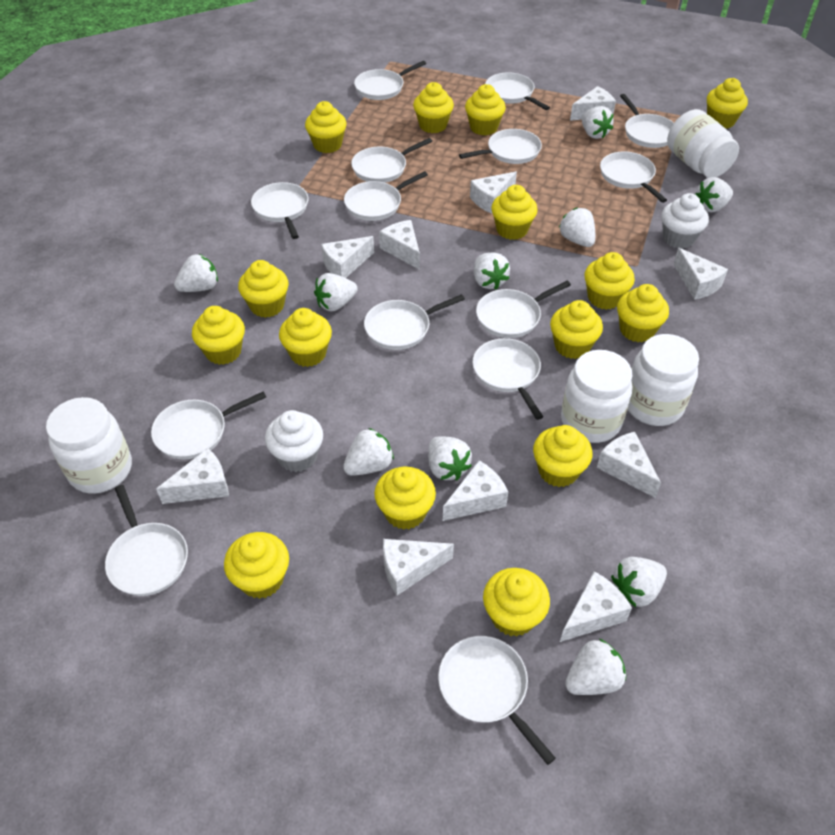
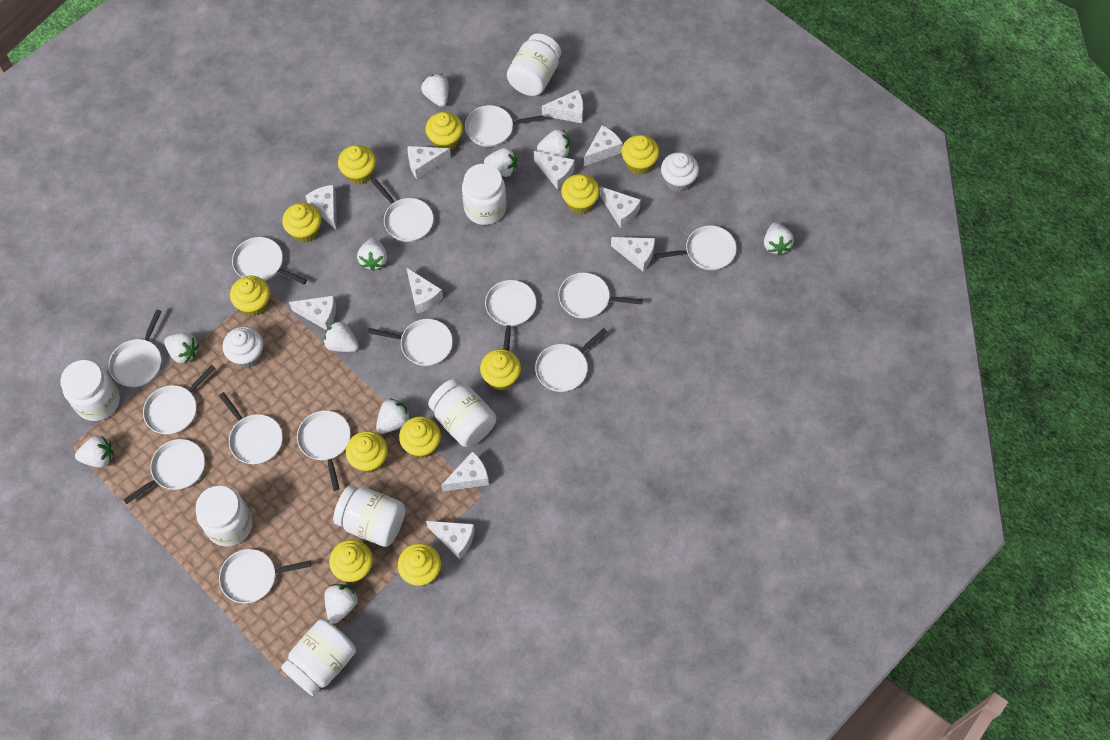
white cheese: [156,448,229,504] [321,236,374,278] [379,220,420,270] [383,539,454,595] [443,460,508,521] [470,172,517,214] [560,571,632,642] [570,86,616,121] [597,432,661,498] [673,248,728,300] = 10 -> [289,296,336,330] [306,185,337,230] [406,267,443,313] [408,146,451,179] [426,521,475,559] [441,451,489,492] [534,151,575,190] [542,90,583,123] [584,126,623,166] [600,187,641,228] [611,237,655,271] = 11
white jar: [46,397,132,493] [561,350,633,443] [628,334,699,426] [667,109,739,178] = 4 -> [60,360,120,421] [196,486,253,546] [281,619,356,696] [333,485,405,547] [428,378,496,447] [462,164,506,225] [507,33,561,96] = 7
yellow cupcake: [192,306,245,365] [224,532,289,599] [238,260,289,318] [279,308,332,367] [305,101,347,153] [374,466,436,530] [413,82,454,133] [465,84,506,136] [483,568,550,637] [491,185,538,240] [533,425,592,487] [550,300,603,359] [584,252,635,310] [617,284,669,342] [707,78,748,129] = 15 -> [230,276,270,316] [282,203,321,243] [329,540,373,582] [338,145,376,185] [346,431,388,473] [398,543,441,586] [399,416,441,458] [425,112,463,151] [480,349,521,391] [561,174,600,214] [622,135,659,175] = 11

